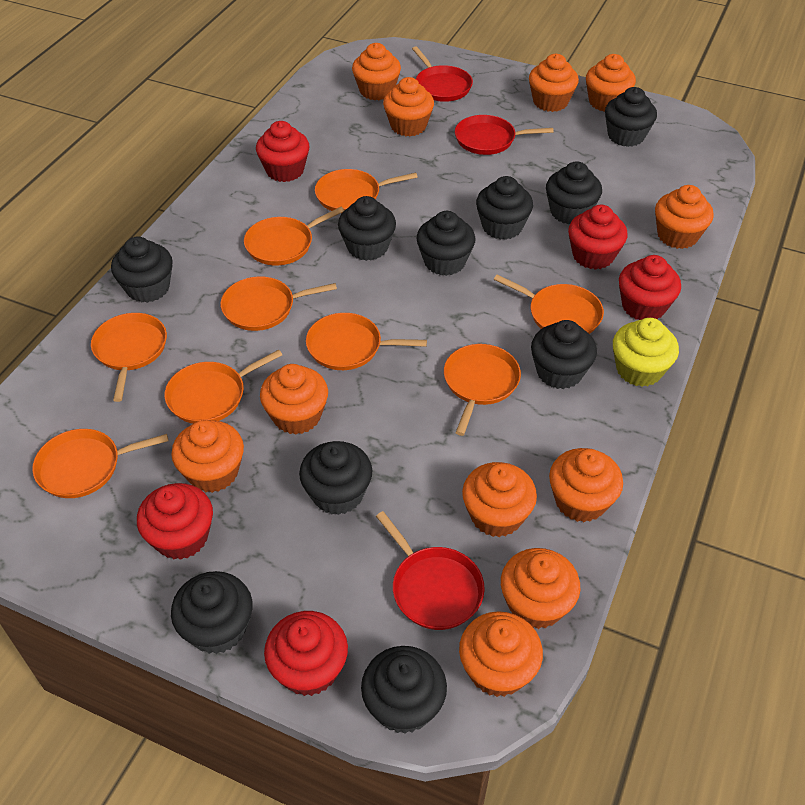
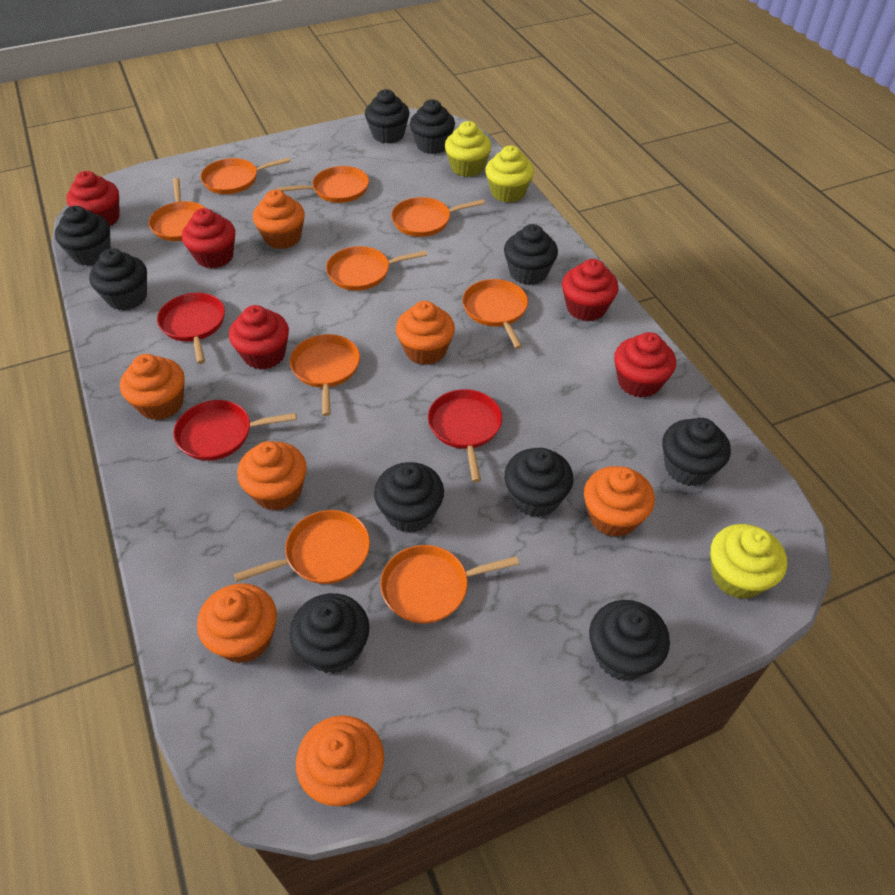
orange cupcake: [171,420,244,493] [260,364,328,434] [352,43,401,100] [383,77,434,136] [459,611,543,697] [462,462,537,537] [501,548,580,629] [529,54,579,112] [549,448,623,522] [586,54,636,112] [655,185,714,249] = 11 -> [120,354,185,420] [197,583,277,663] [237,441,307,511] [253,190,305,249] [296,715,384,807] [396,301,455,365] [584,466,655,537] = 7
yellow cupcake: [613,318,679,387] = 1 -> [445,121,492,177] [485,145,534,203] [710,524,787,599] = 3

